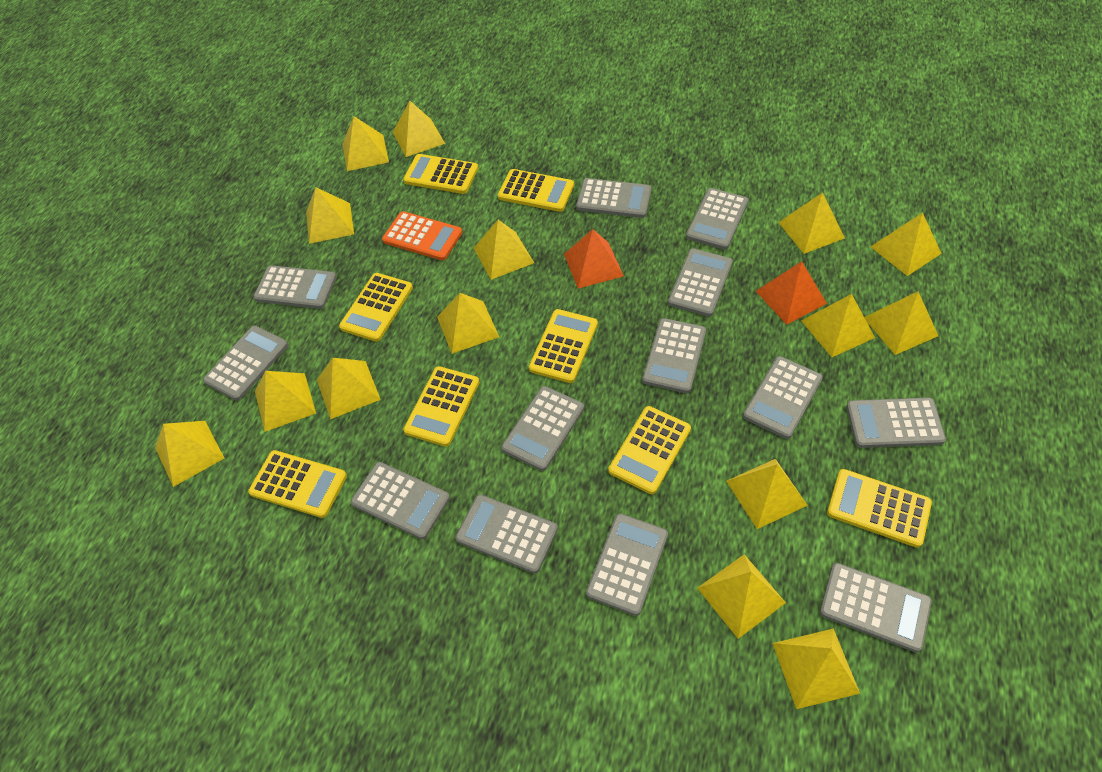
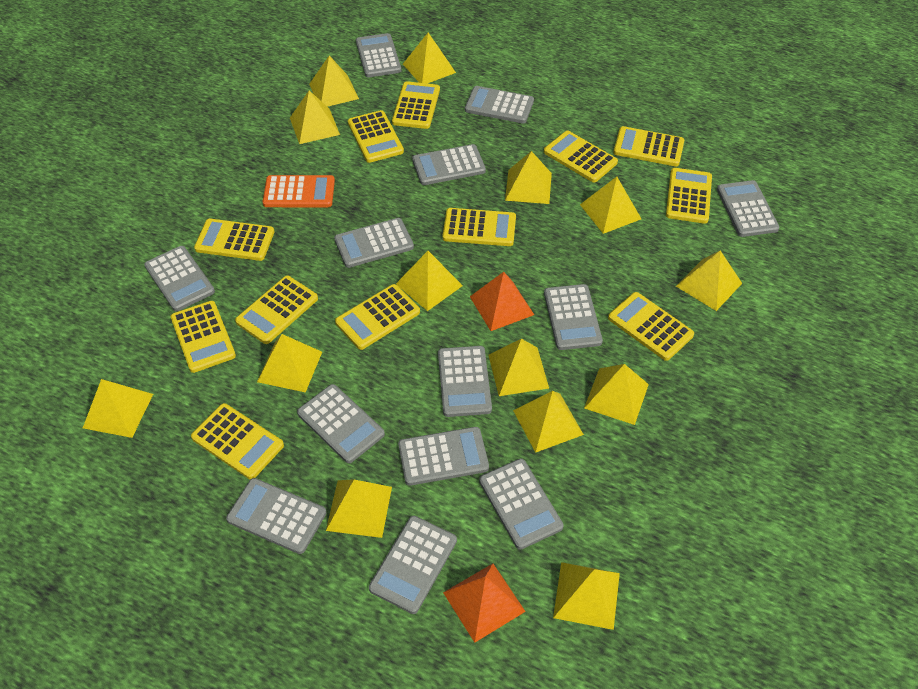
yellow calculator: [248,450,347,518] [339,273,413,342] [403,154,478,194] [403,366,480,447] [498,169,574,212] [529,309,598,383] [608,406,691,494] [827,469,932,548] = 8 -> [171,301,236,373] [191,403,284,480] [194,219,275,261] [235,276,318,344] [335,284,420,350] [348,110,404,163] [392,81,440,129] [443,208,516,246] [544,131,618,182] [608,292,694,361] [613,126,684,166] [666,168,712,224] = 12
yellow pyramid: [155,421,224,487] [255,371,316,432] [306,187,354,244] [317,358,381,419] [342,116,389,171] [393,101,445,157] [437,293,499,354] [474,220,534,280] [697,555,786,639] [726,459,808,529] [772,629,860,709] [778,193,845,254] [801,294,875,357] [864,291,938,355] [870,213,942,276] = 15 -> [83,379,153,438] [257,334,322,393] [290,90,340,144] [309,55,359,107] [326,479,392,538] [396,251,463,311] [403,33,456,84] [488,339,549,396] [505,151,552,204] [513,391,584,453] [553,562,620,630] [580,177,641,234] [584,364,649,425] [676,250,742,311] = 14

